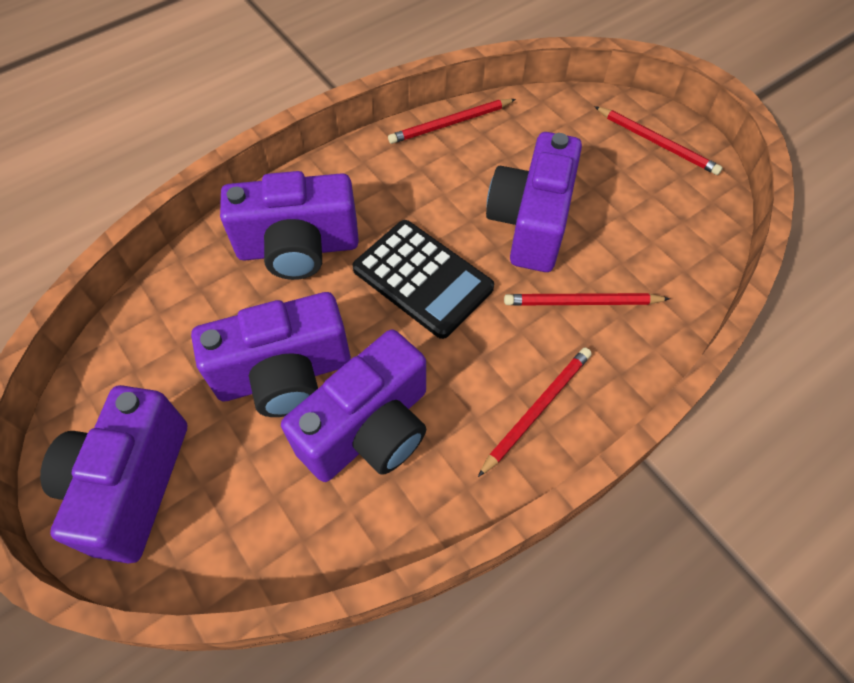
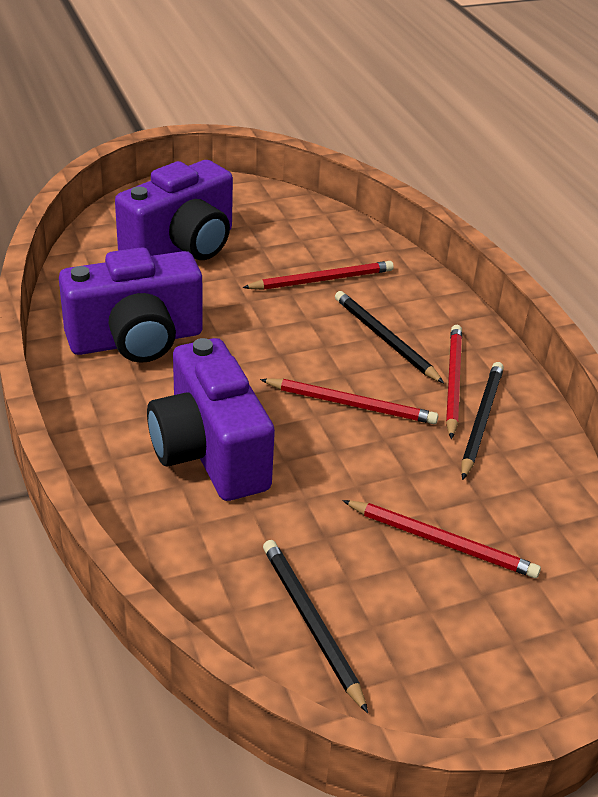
black calculator: [352,220,494,339] = 1 -> none = 0
black pencil: none = 0 -> [263,540,368,713] [335,291,444,383] [461,362,504,480] = 3
purple camera: [40,385,187,563] [191,292,351,417] [220,171,359,280] [281,330,426,482] [486,132,582,272] = 5 -> [59,247,203,363] [115,160,233,260] [147,338,275,501] = 3

